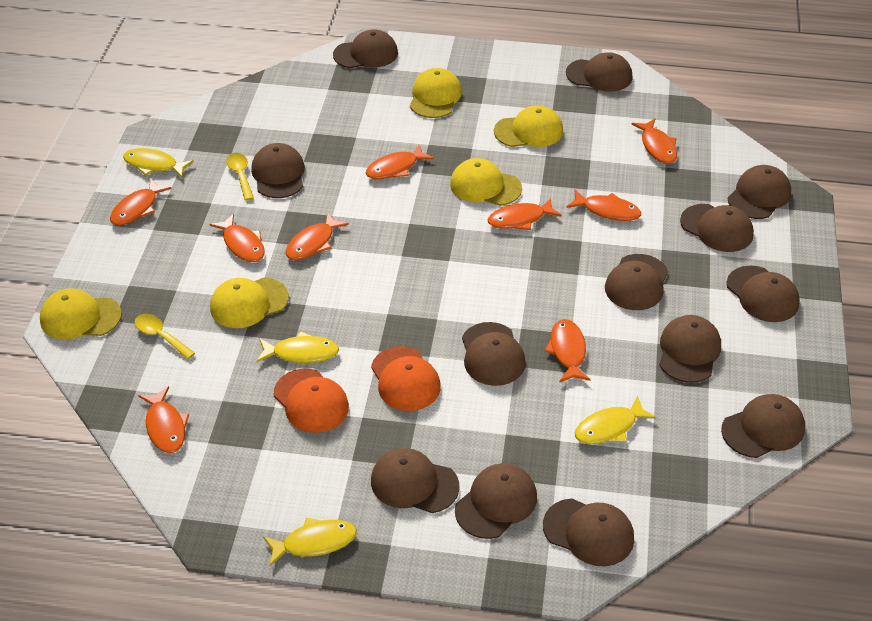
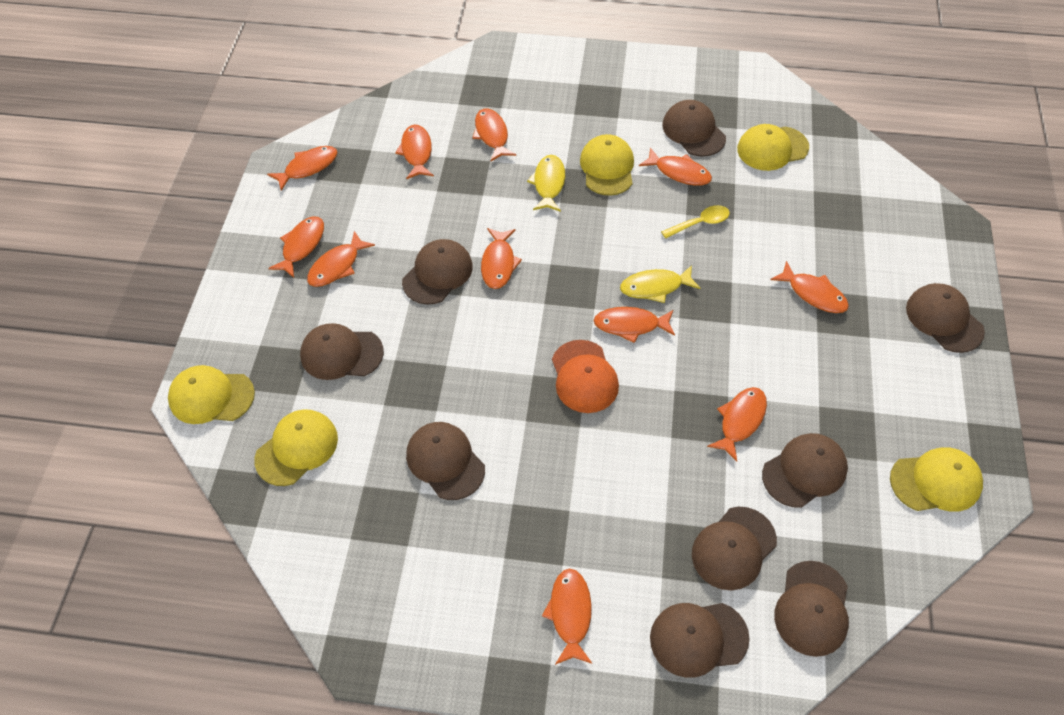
brown cap: [251,143,305,198] [333,29,398,68] [371,448,460,513] [455,463,537,539] [462,322,526,386] [543,498,634,566] [566,52,632,92] [605,254,668,310] [659,315,721,383] [680,204,754,252] [721,394,805,458] [727,266,800,322] [728,165,791,219] = 13 -> [300,323,384,380] [402,239,473,305] [406,422,485,500] [650,603,750,678] [662,100,726,157] [692,507,777,590] [762,433,848,508] [774,561,849,657] [906,283,985,353] = 9
orange cap: [274,369,349,433] [371,346,441,411] = 2 -> [552,340,619,413] = 1
orange fish: [110,179,172,225] [138,386,189,453] [210,214,265,262] [286,212,349,260] [366,145,434,179] [488,198,562,230] [544,319,591,382] [566,190,641,221] [631,119,677,164] = 9 -> [267,146,338,191] [268,216,324,278] [307,231,375,287] [395,125,434,179] [472,108,516,162] [481,228,522,289] [542,568,592,665] [593,307,675,343] [639,148,712,186] [707,387,767,462] [770,261,849,313] = 11
yellow fish: [123,148,194,178] [257,331,339,363] [263,518,357,566] [575,396,656,444] = 4 -> [527,155,565,212] [620,265,700,303] = 2
yellow spoon: [135,314,195,359] [226,153,254,200] = 2 -> [661,205,730,239] = 1

